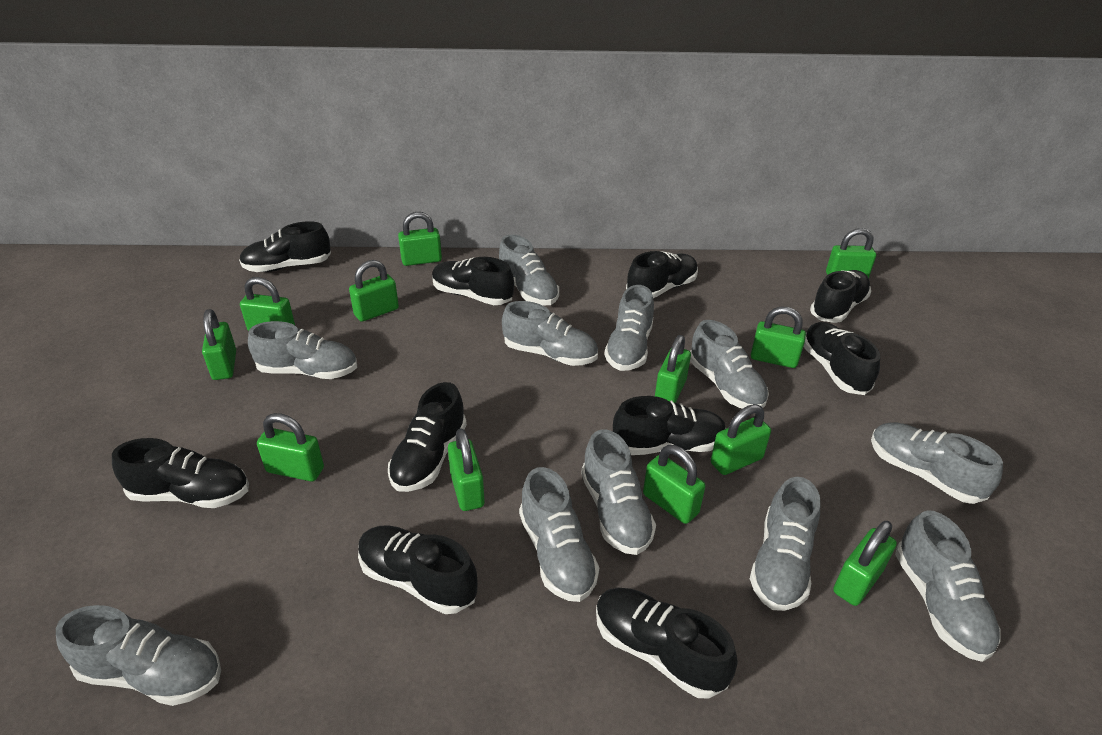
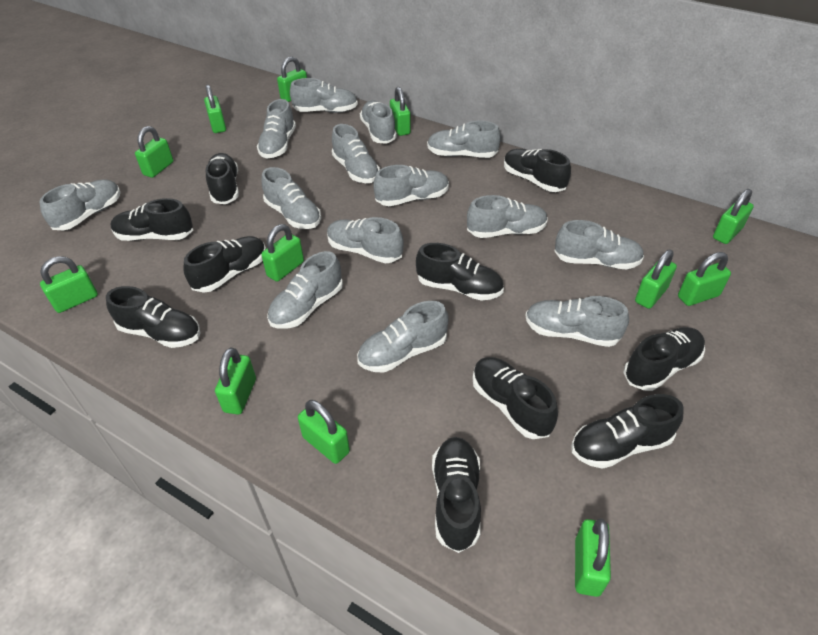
grey shoe: [56,605,221,706] [248,321,357,379] [499,234,559,306] [502,301,598,366] [519,467,599,602] [581,429,656,555] [604,285,654,371] [690,320,769,409] [750,477,820,611] [871,422,1003,504] [895,510,1001,662] = 11 -> [40,179,121,231] [257,99,296,159] [261,167,321,229] [267,251,343,329] [290,78,358,113] [327,217,404,263] [332,124,380,183] [357,301,449,373] [360,100,397,144] [373,165,449,206] [427,121,501,158] [467,195,548,238] [525,296,629,347] [554,220,644,270] = 14

